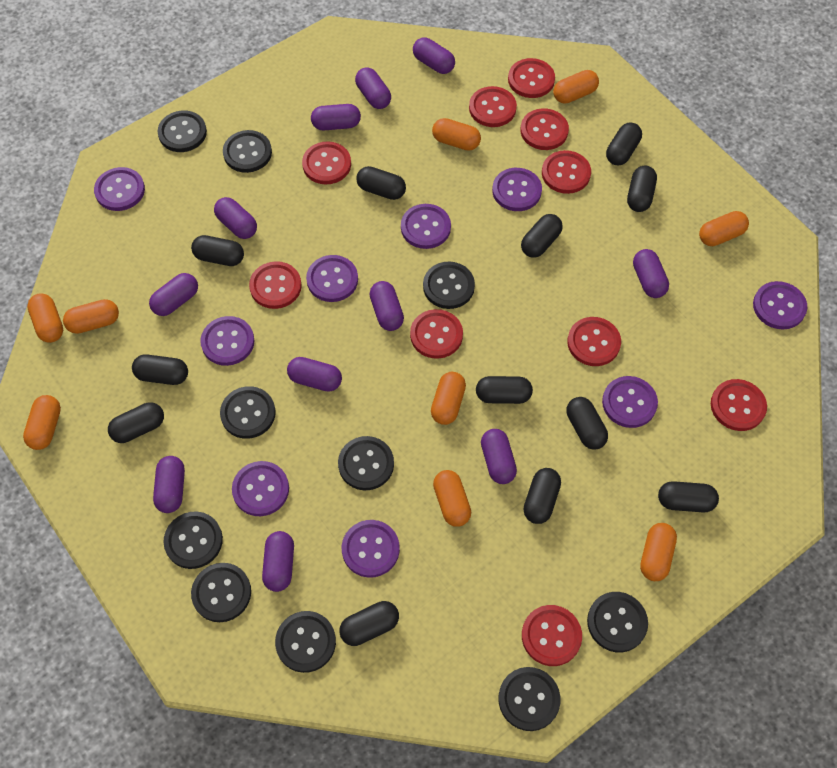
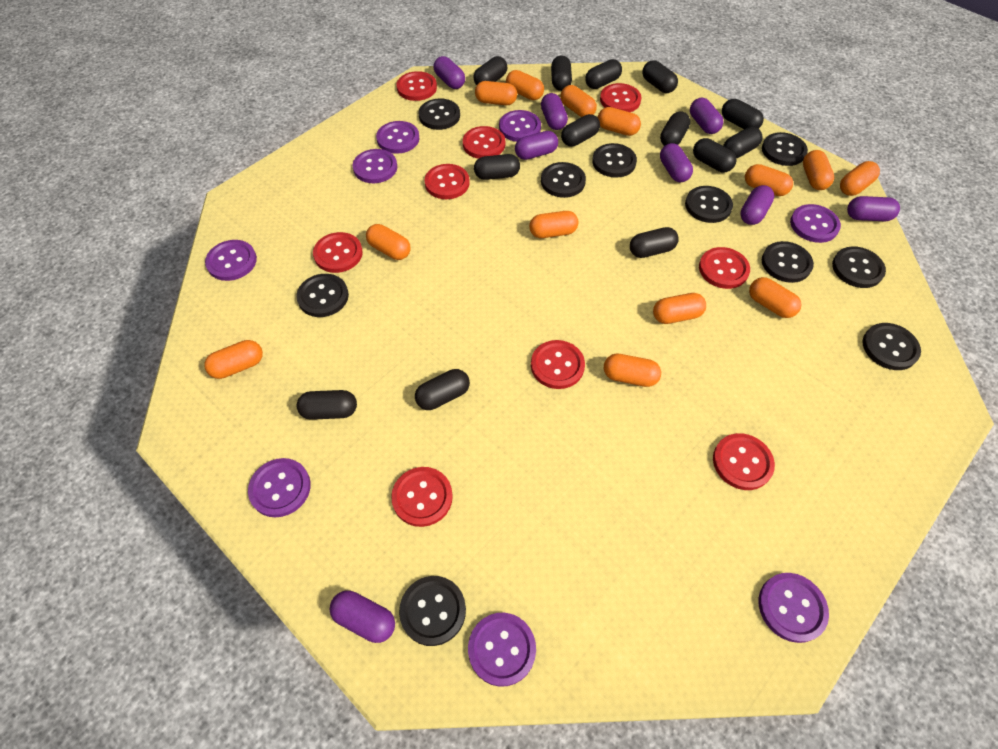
black capsule: [108,402,164,443] [132,354,188,385] [191,235,244,266] [339,601,399,646] [356,166,406,200] [476,376,533,404] [521,214,563,258] [524,468,561,524] [567,397,608,450] [606,122,642,165] [627,166,657,212] [658,481,719,513] = 12 -> [297,390,357,420] [415,369,470,410] [474,56,507,85] [474,154,520,180] [551,55,572,91] [561,114,600,147] [585,59,622,89] [630,227,679,258] [642,60,678,93] [660,111,690,146] [693,138,737,172] [722,99,764,129] [723,127,763,158] = 13
orange capsule: [23,395,61,450] [27,293,63,343] [63,299,119,334] [431,372,466,425] [432,118,481,151] [433,470,471,527] [553,70,599,103] [640,523,677,581] [699,211,749,246] = 9 -> [204,340,263,379] [366,224,411,260] [475,81,517,105] [506,70,544,100] [529,211,578,238] [560,85,597,117] [598,107,641,136] [604,354,661,387] [653,293,706,324] [745,164,793,196] [749,277,802,318] [803,150,834,190] [840,161,880,196] = 13
purple button: [94,167,145,211] [200,316,254,366] [232,461,289,516] [306,255,358,302] [342,520,400,578] [401,204,451,249] [492,168,542,211] [602,376,658,428] [753,281,807,329] = 9 -> [205,240,257,281] [248,458,311,518] [353,149,397,183] [376,121,419,154] [468,613,536,687] [499,110,541,142] [759,573,829,643] [790,204,841,243] = 8
purple capsule: [149,273,198,316] [153,456,185,513] [214,197,257,239] [262,531,294,592] [287,357,342,392] [311,104,361,130] [355,67,391,109] [370,281,404,331] [413,37,455,74] [481,429,517,484] [633,249,669,298] = 11 -> [329,590,395,643] [434,56,465,89] [515,131,558,160] [541,93,568,130] [660,143,693,182] [690,98,723,134] [740,185,774,225] [847,196,900,221] = 8
red button: [249,261,302,309] [302,142,351,184] [410,309,463,359] [469,86,517,127] [508,58,555,98] [521,108,569,150] [522,605,582,666] [542,150,591,194] [567,317,621,366] [711,379,767,431] = 10 -> [313,232,363,273] [391,467,453,527] [396,71,437,101] [424,164,470,199] [463,126,505,159] [531,340,585,389] [600,83,641,112] [699,247,750,289] [713,433,775,490] = 9

